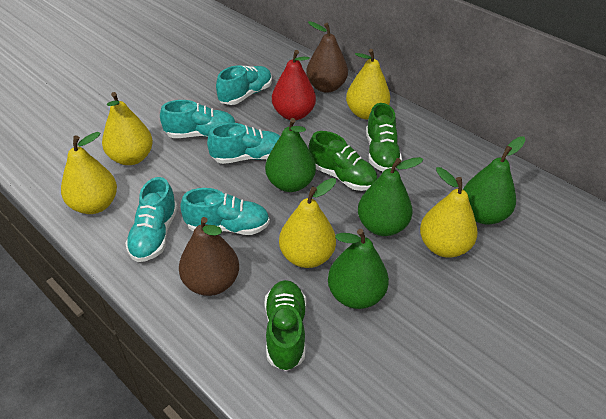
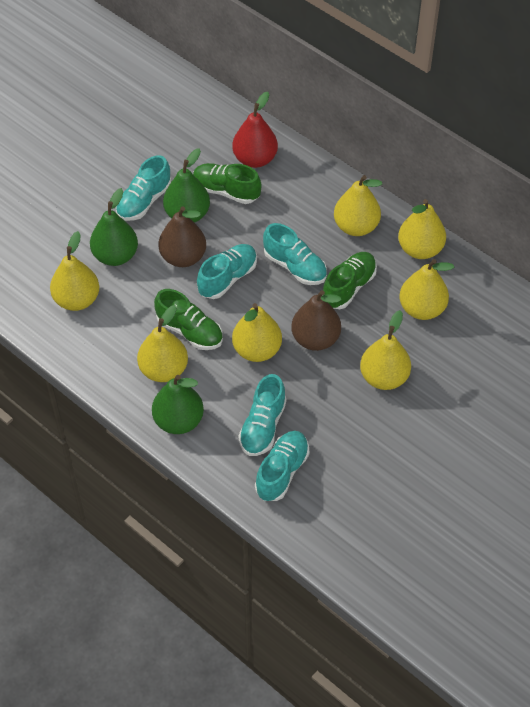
green pear: [265,118,316,192] [328,229,389,309] [358,157,424,236] [463,136,526,224] = 4 -> [90,188,138,266] [152,375,204,434] [163,148,210,223] = 3
yellow pear: [61,132,117,214] [102,92,153,165] [279,178,336,268] [346,49,390,119] [420,167,478,257] = 5 -> [50,231,99,311] [137,305,188,382] [232,303,282,362] [334,175,382,236] [360,310,411,390] [398,199,446,259] [399,259,454,320] = 7

